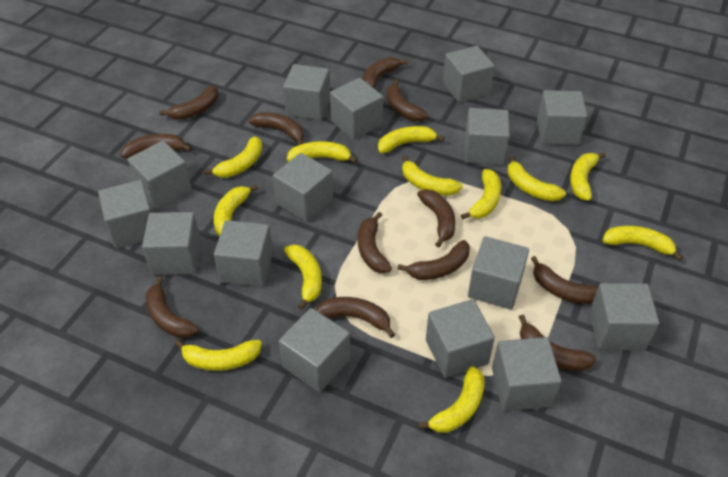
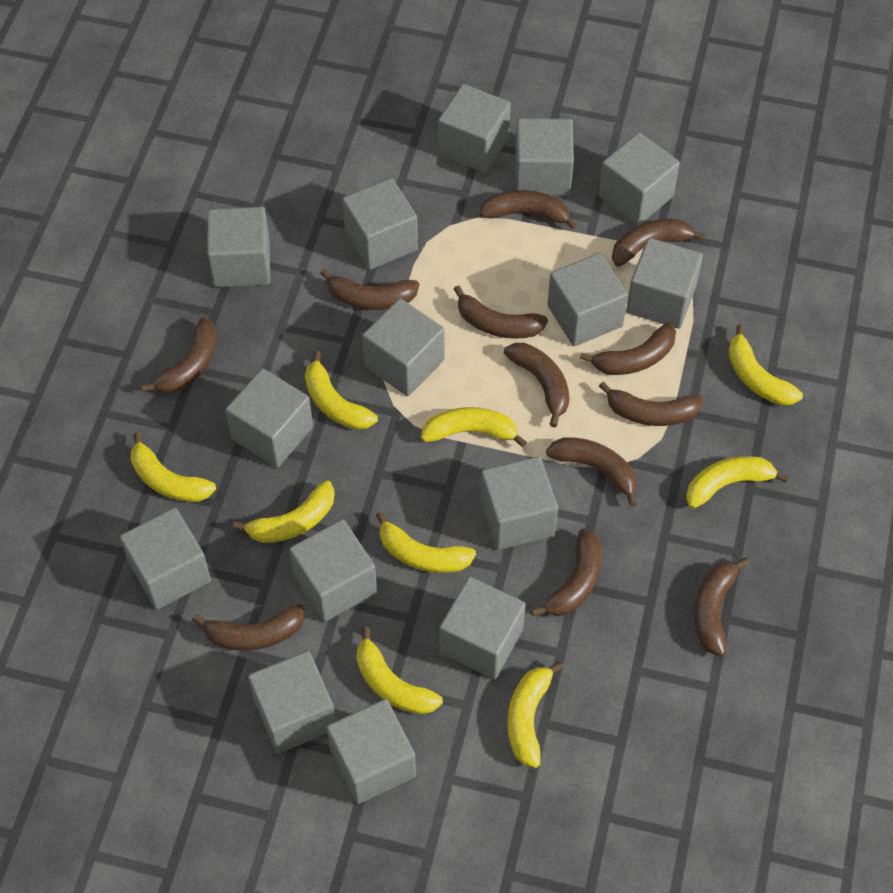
yellow banana: [175,340,262,371] [204,136,263,178] [214,184,258,236] [284,244,322,310] [287,141,357,164] [378,126,445,153] [402,155,463,196] [418,366,485,433] [461,169,501,219] [508,156,566,201] [570,152,606,201] [602,226,683,261] = 12 -> [131,432,216,502] [233,480,335,543] [305,351,378,430] [357,627,443,714] [376,511,476,573] [421,407,527,447] [507,661,564,768] [686,456,789,509] [728,324,803,405] = 9

